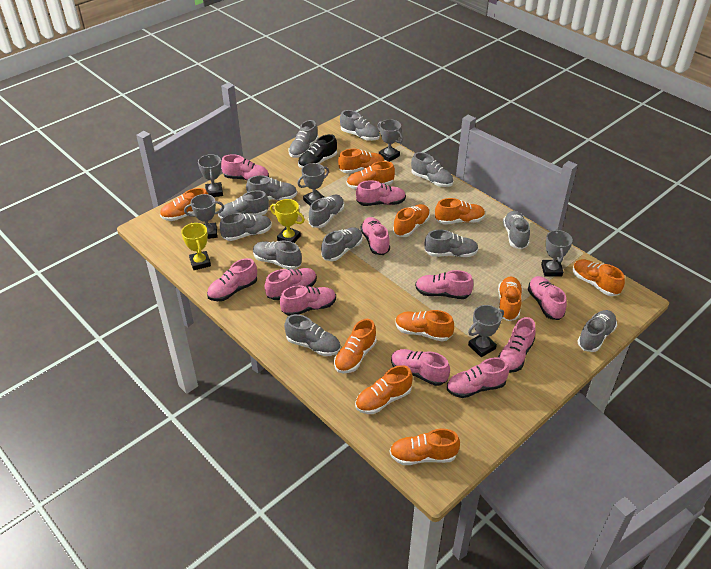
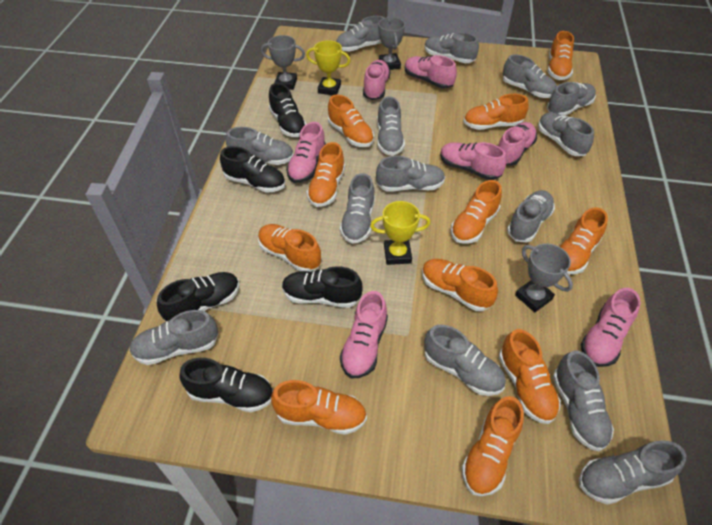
black shoe: [298,134,337,168] = 1 -> [157,272,239,321] [179,358,273,412] [220,146,285,193] [269,83,307,137] [282,266,363,308] = 5
grey shoe: [218,190,269,219] [219,213,272,241] [246,176,297,200] [253,240,302,269] [284,314,341,356] [289,120,319,158] [309,195,344,228] [321,227,363,261] [340,110,380,141] [411,152,453,187] [425,229,478,257] [503,211,530,249] [577,310,617,352] = 13 -> [129,310,218,365] [226,127,293,165] [336,16,384,52] [340,173,375,244] [376,156,445,192] [377,96,405,156] [424,32,479,63] [424,325,506,396] [503,54,557,98] [507,190,555,242] [538,112,594,156] [547,82,596,116] [553,350,614,451] [579,440,686,505] = 14
grey trophy: [184,194,224,239] [198,154,223,197] [297,163,329,206] [378,119,403,162] [468,305,504,357] [541,229,573,276] = 6 -> [261,35,305,90] [378,17,405,70] [515,243,573,312] = 3
pink shoe: [207,258,257,301] [221,154,269,181] [265,268,317,300] [280,285,336,316] [356,180,406,206] [360,217,390,255] [391,349,450,386] [415,270,474,299] [447,358,509,398] [498,317,536,373] [528,276,567,320] = 11 -> [286,122,326,183] [340,291,388,378] [363,60,391,100] [405,55,457,89] [440,142,507,180] [498,122,537,166] [581,288,640,367] = 7

